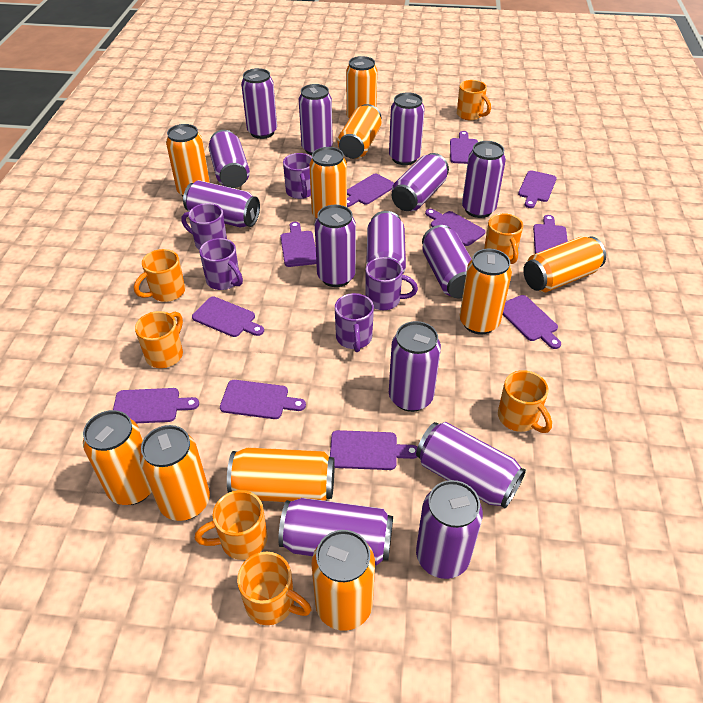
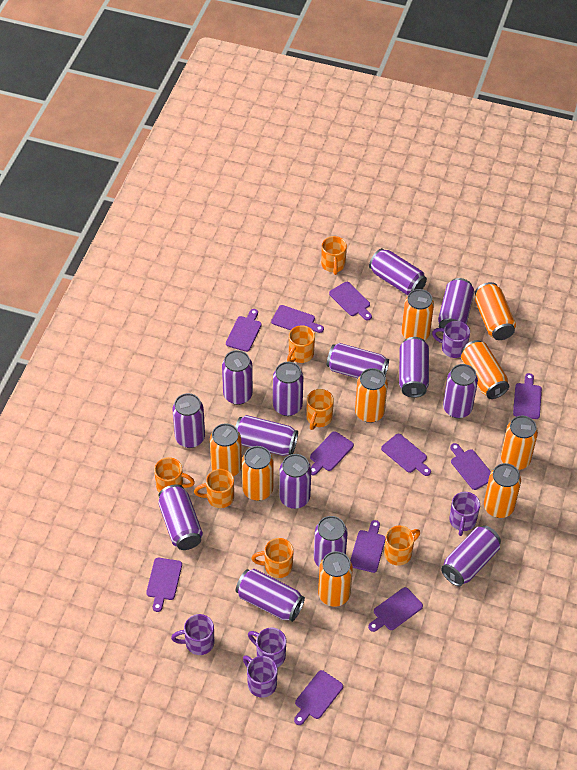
orange can: [83,410,152,505] [140,425,210,521] [166,124,210,196] [227,447,335,502] [309,147,347,219] [311,530,375,631] [338,104,382,159] [346,56,377,118] [459,249,512,334] [523,236,606,292] = 10 -> [210,423,242,477] [242,446,274,501] [318,551,353,607] [355,368,388,423] [401,289,434,340] [461,340,509,399] [475,282,516,340] [484,463,521,518] [501,416,538,470] = 9

